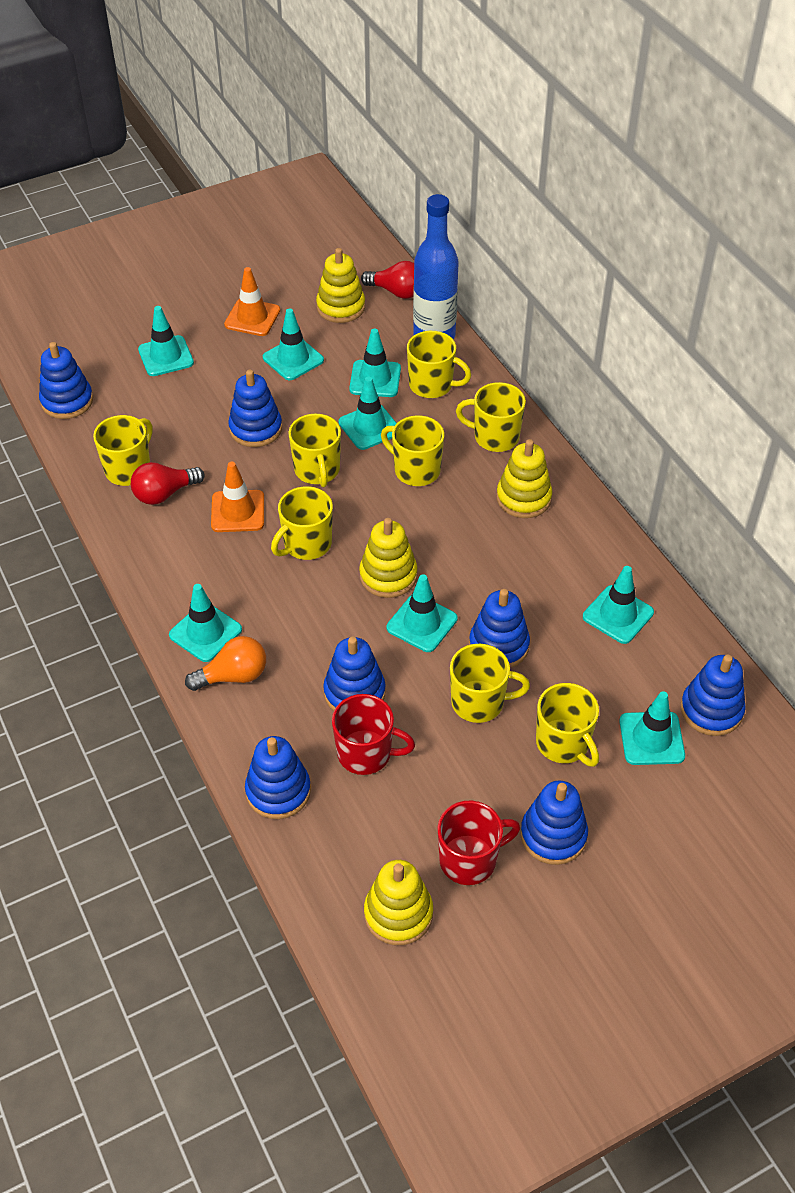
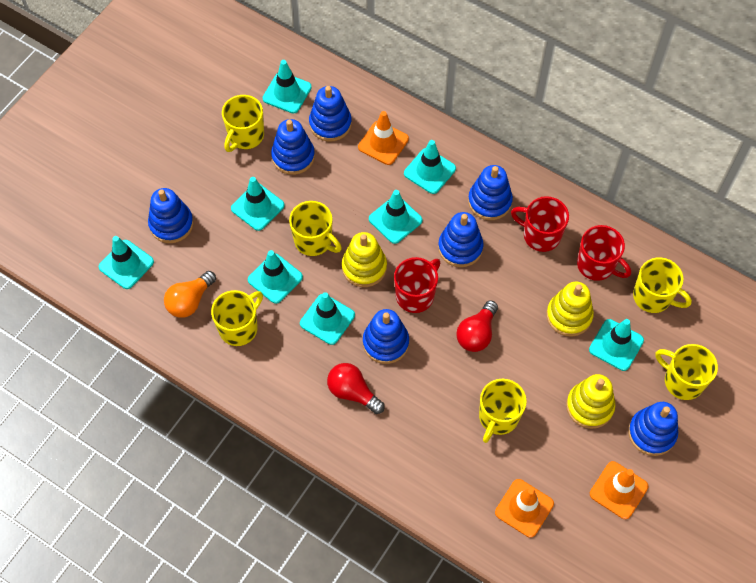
blue bottle: [413,194,459,339] = 1 -> none = 0
orange traffic cone: [211,461,264,532] [224,267,280,336] = 2 -> [358,111,409,165] [495,479,554,538] [590,461,648,519] = 3
red mug: [332,694,415,775] [438,801,520,885] = 2 -> [394,257,440,313] [511,196,569,252] [577,225,631,281] = 3
yellow mug: [93,415,153,486] [271,486,333,560] [288,414,341,487] [381,415,444,486] [407,331,472,398] [450,644,530,723] [456,382,526,452] [536,683,599,767] = 8 -> [211,290,263,346] [222,95,264,152] [289,201,342,256] [479,379,527,443] [633,257,692,313] [655,344,718,400] = 6
yellow stacking toy: [316,248,365,323] [359,518,417,598] [364,860,433,945] [496,439,552,518] = 4 -> [342,232,387,287] [546,281,594,337] [566,374,615,429] = 3

